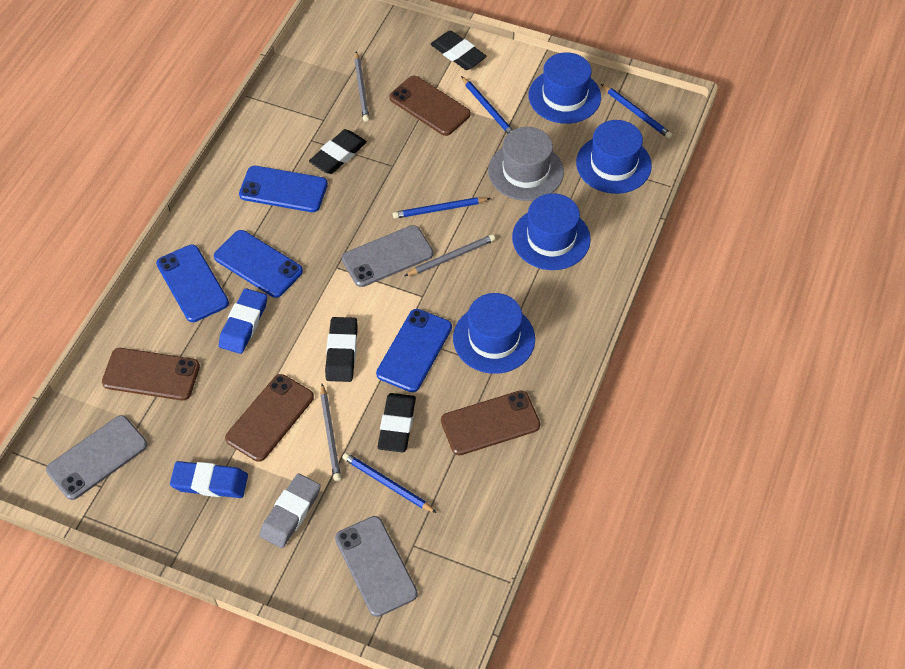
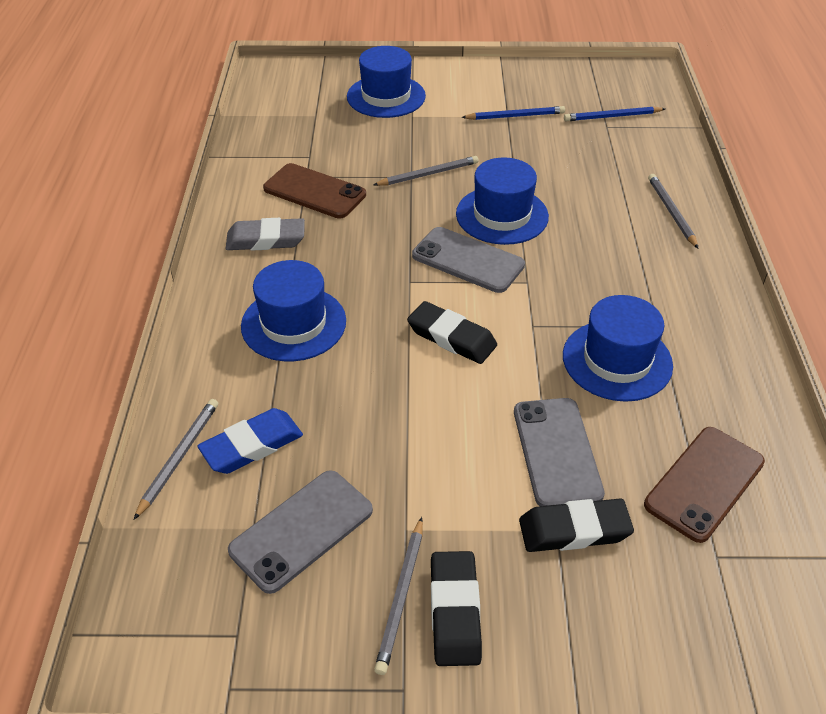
black eraser: [309,129,367,174] [325,317,358,382] [378,393,416,452] [431,31,487,70] = 4 -> [407,301,497,364] [431,551,482,666] [519,499,634,552] = 3
blue eraser: [170,461,248,498] [219,288,267,354] = 2 -> [198,408,303,474] = 1
blue pencil: [342,452,437,513] [393,197,491,219] [461,76,513,134] [601,84,672,139] = 4 -> [461,106,565,120] [564,106,665,121] = 2
blue phone: [156,244,229,322] [214,230,303,298] [239,166,328,212] [376,309,452,392] = 4 -> none = 0
brown phone: [102,348,200,401] [225,374,314,462] [389,76,471,136] [441,390,540,455] = 4 -> [263,163,366,219] [644,427,765,543] = 2
grey hat: [488,127,564,201] = 1 -> none = 0
grey pencil: [320,384,341,481] [354,52,369,122] [404,234,495,276] = 3 -> [134,399,218,520] [373,156,479,186] [374,517,423,675] [648,174,699,249] = 4

